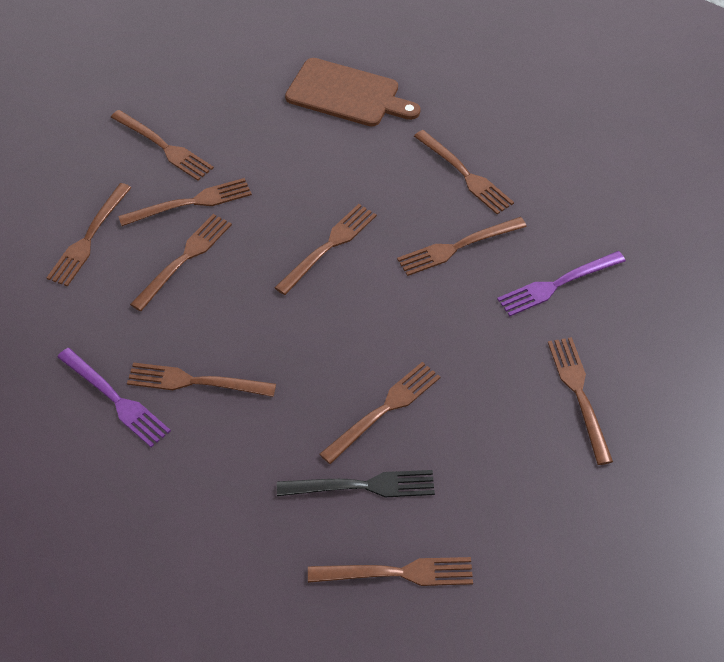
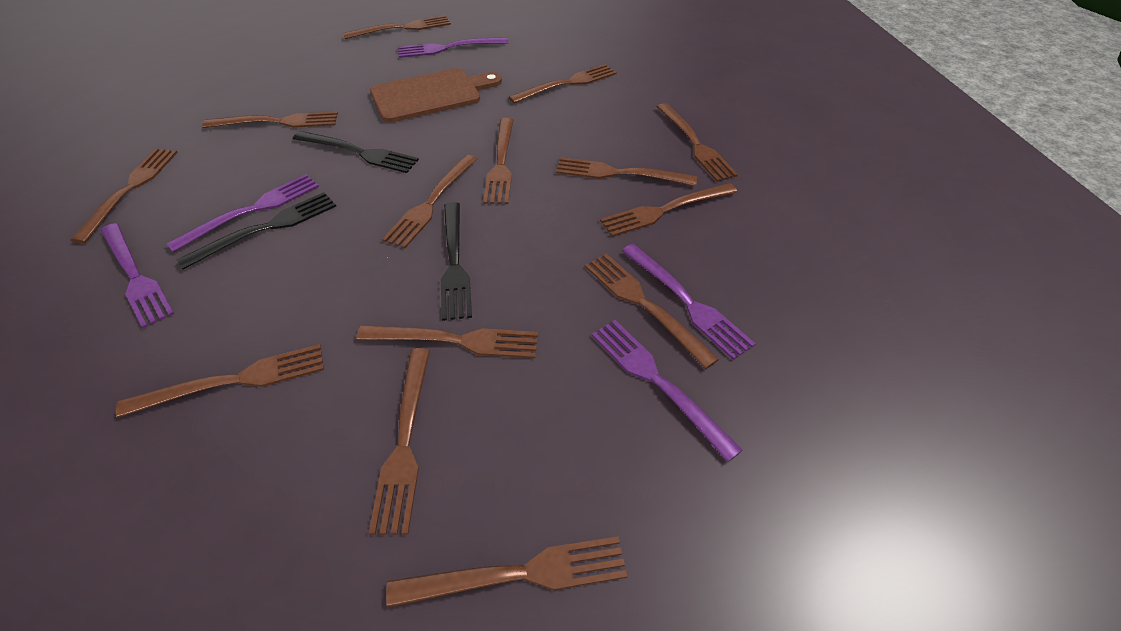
black fork: [277,470,435,497] = 1 -> [177,192,336,270] [293,131,419,173] [441,202,472,321] = 3
brown fork: [46,183,131,287] [111,110,214,181] [118,178,252,226] [127,362,276,397] [130,214,232,311] [274,204,377,295] [308,557,473,586] [319,362,441,464] [397,217,527,276] [414,130,514,214] [548,337,613,465] = 11 -> [71,149,178,243] [116,344,324,418] [202,111,338,128] [343,15,451,39] [356,325,538,358] [369,348,430,535] [382,155,477,249] [386,536,627,608] [483,118,514,204] [509,64,617,104] [556,157,697,186] [585,254,719,369] [600,183,737,237] [657,103,738,182] = 14
purple fork: [57,348,171,448] [497,251,626,316] = 2 -> [101,223,174,329] [166,174,319,253] [398,37,508,58] [592,320,742,462] [622,244,756,360] = 5

